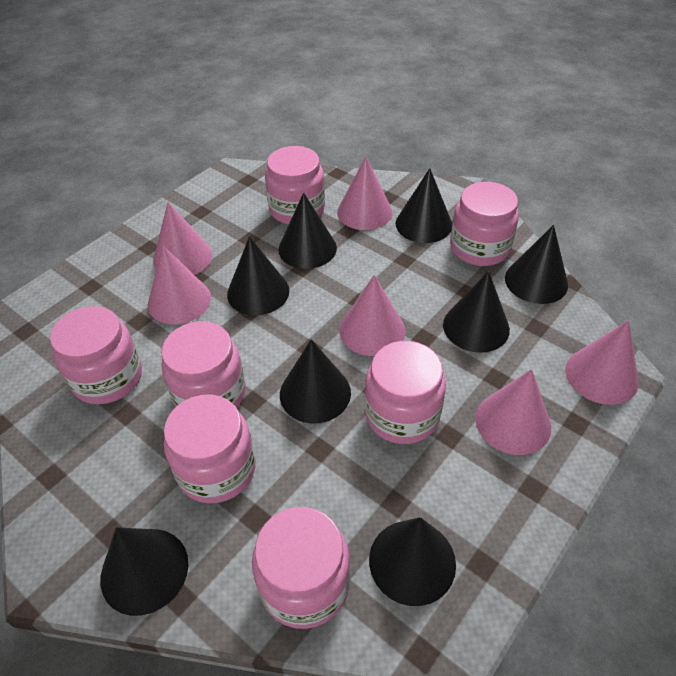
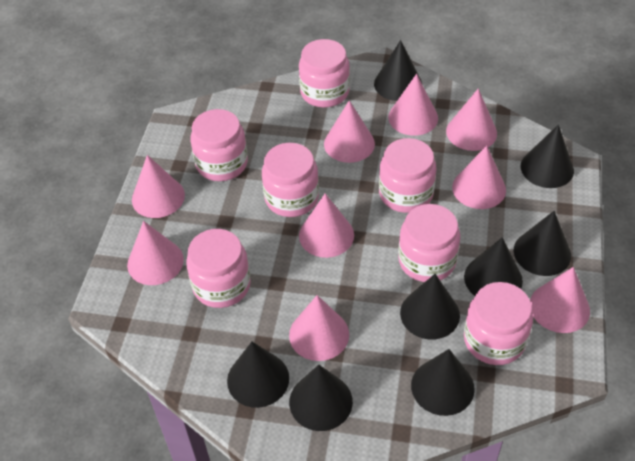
pink cone: [148,246,211,324] [153,202,213,275] [337,157,393,230] [340,275,405,356] [476,369,551,455] [565,320,639,405] = 6 -> [127,221,184,285] [132,155,185,218] [289,295,349,361] [299,193,354,258] [324,100,375,163] [388,74,438,136] [446,88,497,151] [452,145,506,209] [530,267,590,333] = 9

